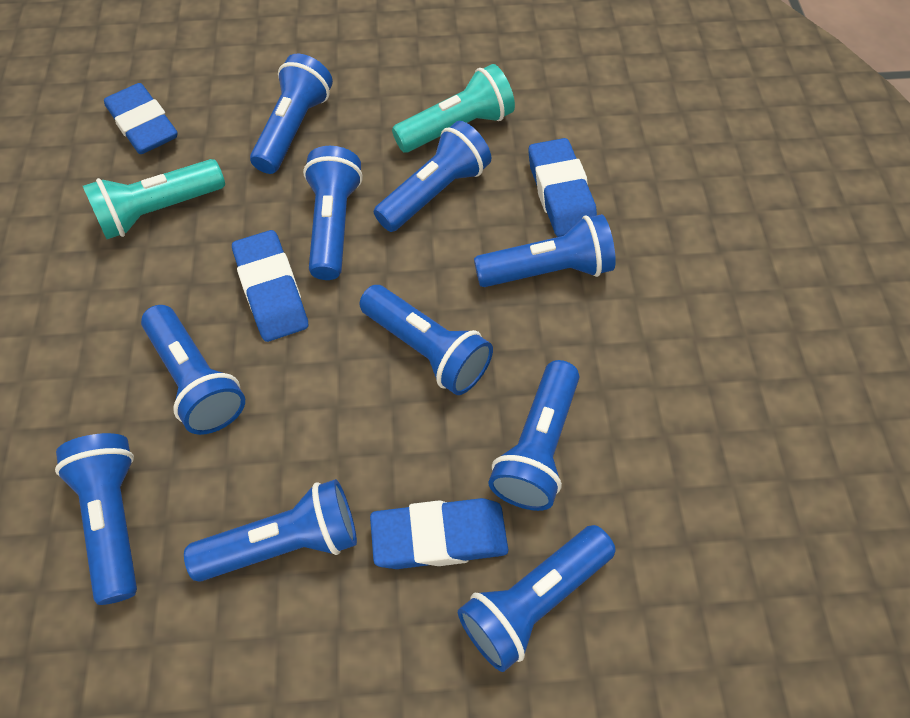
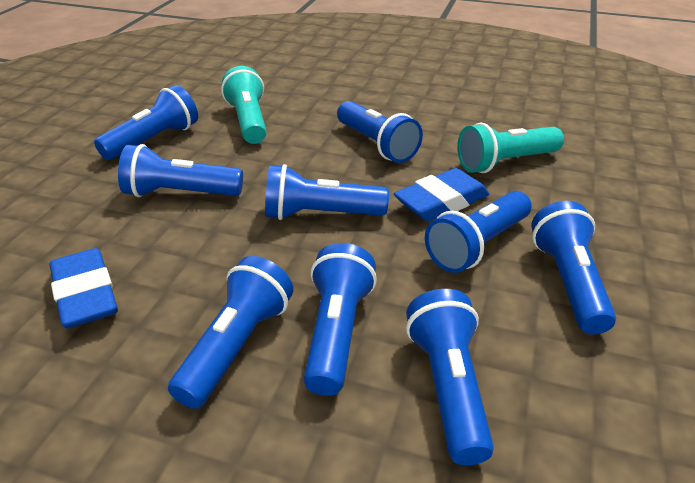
blue eraser: [104,83,178,154] [232,230,308,342] [370,498,508,569] [529,138,597,237] = 4 -> [49,248,118,328] [394,168,489,222] = 2
blue flashlight: [55,433,137,605] [141,305,245,435] [184,479,357,582] [250,54,333,174] [303,146,363,280] [359,285,493,395] [374,121,491,232] [458,525,616,672] [474,214,616,287] [489,360,579,511] = 10 -> [94,85,198,160] [118,144,243,197] [168,256,293,409] [265,164,389,220] [304,243,377,396] [337,101,423,163] [406,289,494,465] [425,191,532,273] [531,201,616,335] = 9

